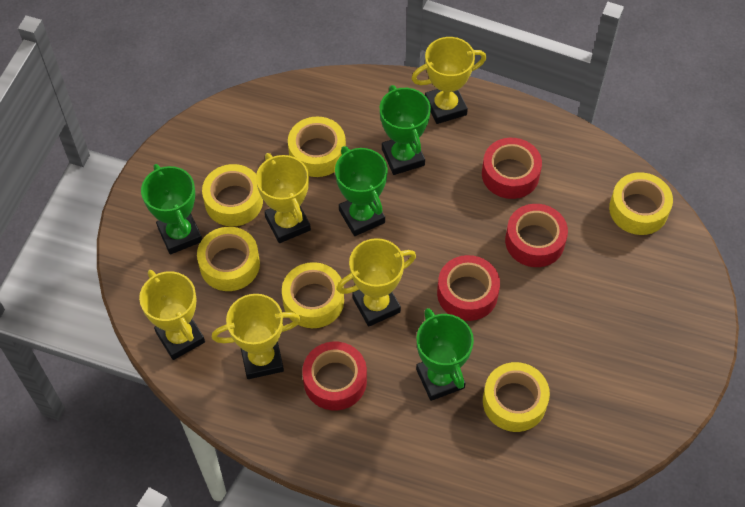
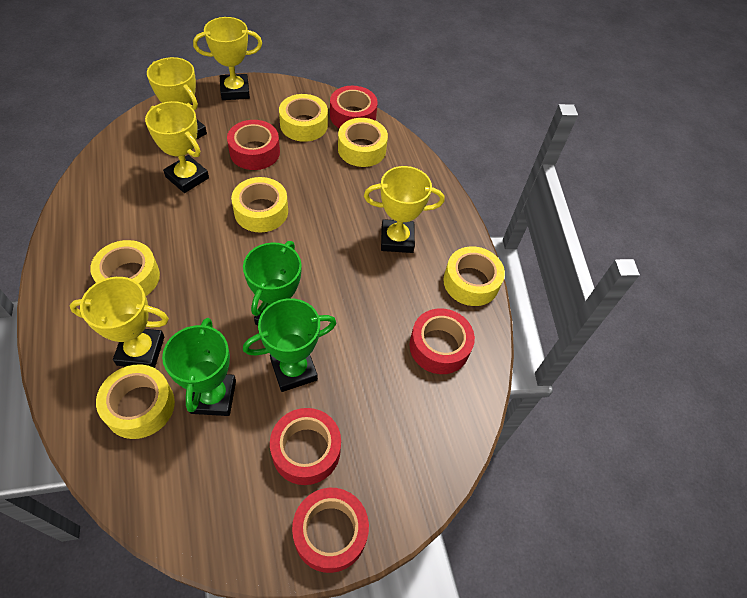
green trophy: [141,164,202,254] [335,146,388,236] [380,85,431,175] [416,308,474,401] = 4 -> [162,318,236,416] [243,241,302,325] [243,298,336,392] = 3
red tape: [302,342,367,410] [437,255,500,321] [482,138,542,199] [505,204,568,267] = 4 -> [227,120,280,170] [270,408,341,485] [292,488,369,573] [330,86,378,128] [409,308,475,374] = 5

